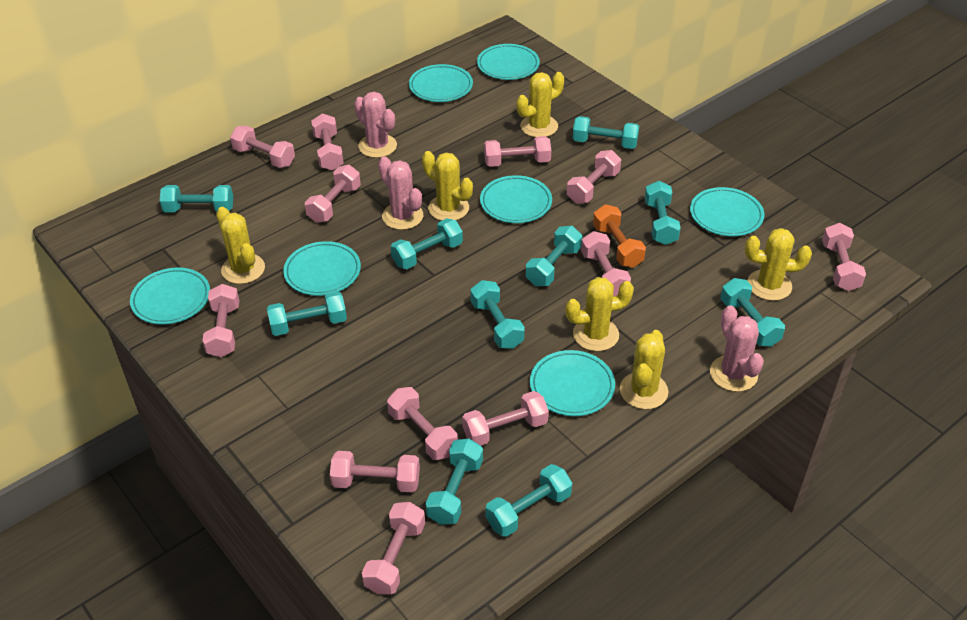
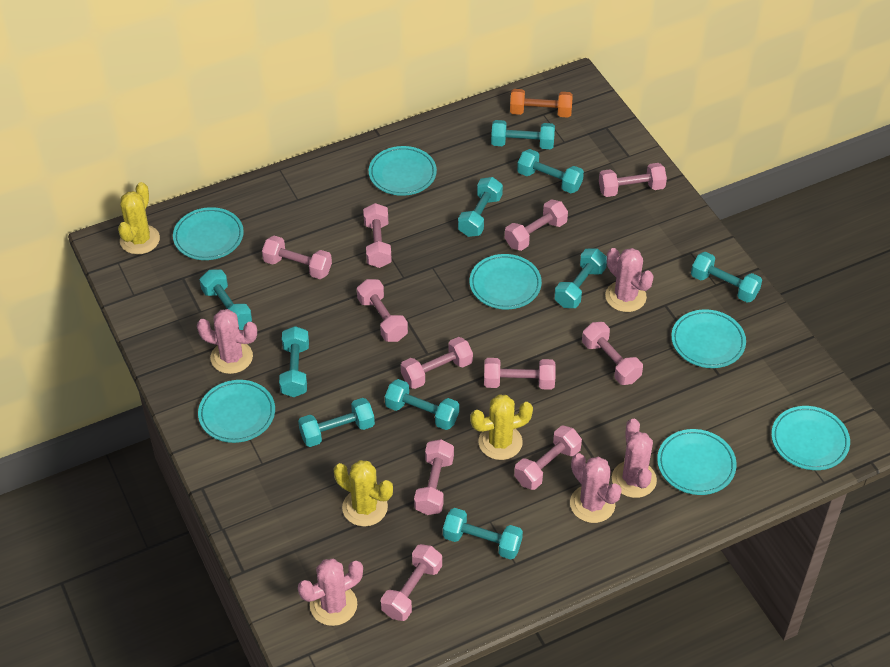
pink cactus: [354,92,397,158] [378,156,423,230] [710,305,764,392] = 3 -> [197,309,257,374] [298,559,363,626] [570,453,622,523] [605,248,654,312] [612,419,657,498] = 5
pink dumbbell: [202,284,239,357] [230,126,295,168] [305,165,361,223] [311,113,344,171] [330,451,420,493] [362,502,425,595] [387,387,458,460] [462,391,549,446] [484,136,551,167] [567,150,621,204] [581,231,631,296] [822,223,866,291] = 12 -> [262,236,332,279] [357,279,408,342] [363,203,392,268] [381,544,442,621] [401,337,473,389] [414,439,454,515] [484,358,556,390] [505,199,568,251] [514,426,582,490] [582,322,643,385] [599,163,667,197] = 11
yellow cactus: [216,207,265,284] [422,151,473,221] [517,72,564,137] [565,277,634,351] [620,330,668,409] [745,228,812,301] = 6 -> [118,182,160,254] [334,460,393,527] [470,394,533,460] = 3

